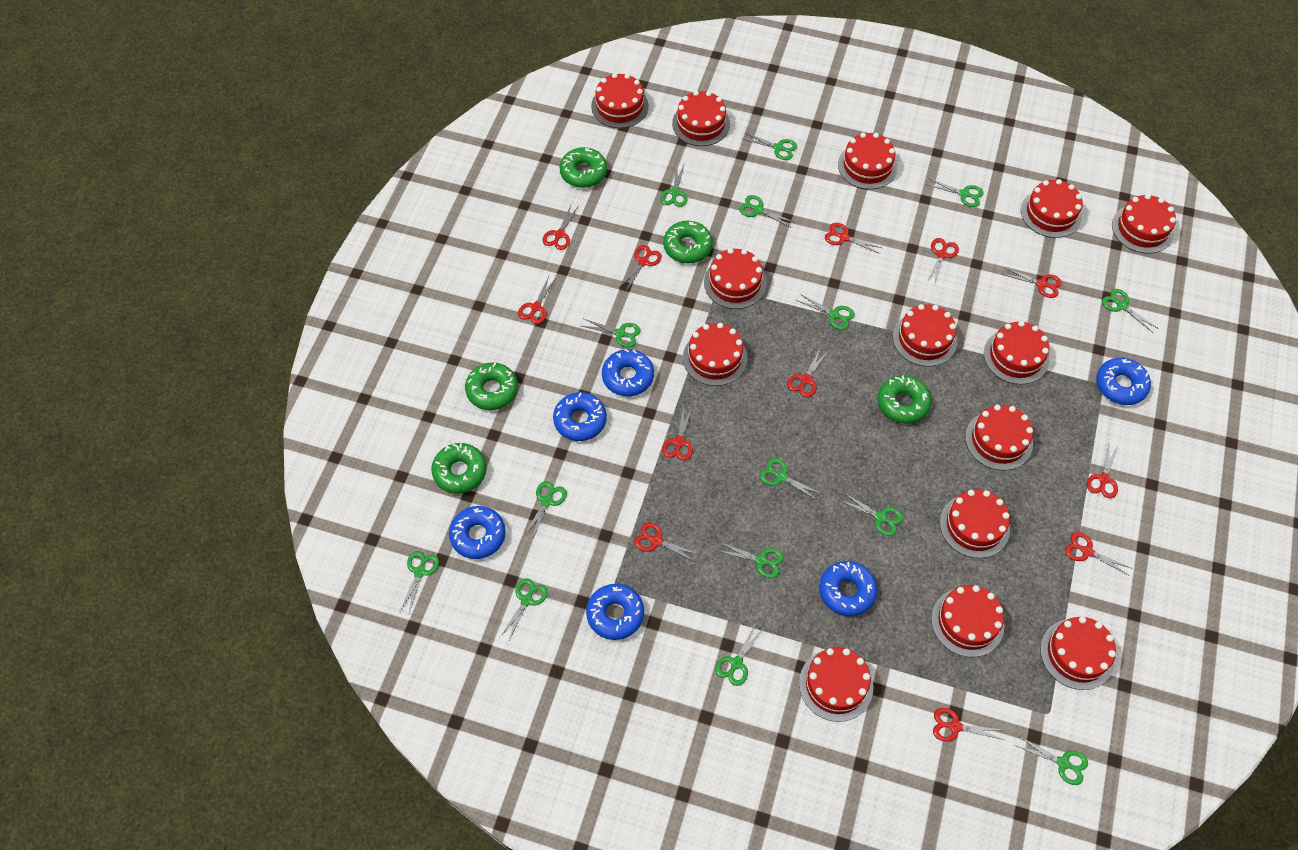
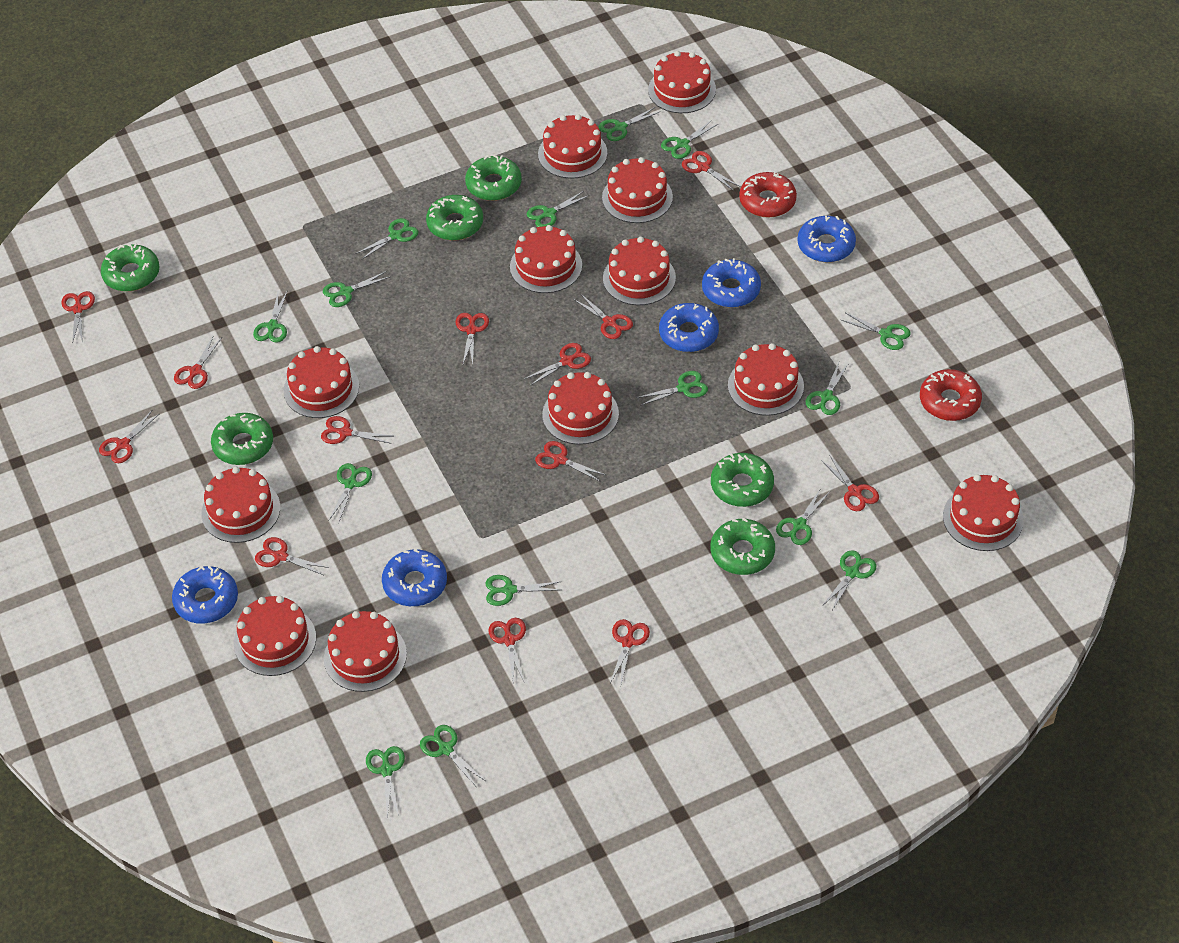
blue donut: [449,506,506,559] [553,392,607,441] [586,584,644,640] [602,349,654,396] [819,561,877,616] [1096,358,1151,405] = 6 -> [172,565,238,624] [382,549,447,606] [659,303,719,352] [702,258,761,308] [798,216,856,262] = 5
green donut: [431,443,487,494] [465,362,518,410] [560,147,607,188] [663,221,713,263] [878,375,932,424] = 5 -> [101,243,160,291] [211,413,273,465] [426,195,483,240] [465,155,522,201] [710,518,775,575] [711,453,774,507] = 6
red cake: [591,73,649,128] [672,91,730,146] [683,323,747,386] [704,248,766,309] [799,647,873,722] [838,133,897,189] [893,304,957,367] [931,585,1005,657] [940,490,1010,558] [965,405,1033,470] [984,321,1049,385] [1021,179,1083,238] [1040,616,1116,690] [1112,194,1176,254] = 14 -> [201,467,280,543] [234,596,316,676] [284,346,359,418] [324,611,407,692] [510,225,582,293] [538,114,607,179] [542,372,619,445] [602,157,673,223] [603,237,676,305] [648,51,716,113] [728,343,804,416] [943,474,1024,551] = 12
red donut: none = 0 -> [739,172,797,218] [920,369,982,421] = 2
red scissors: [518,276,557,324] [542,205,578,250] [619,245,662,291] [634,522,700,562] [662,406,693,460] [787,347,828,397] [825,223,882,254] [927,238,959,283] [933,708,1004,742] [1002,267,1062,298] [1065,532,1133,576] [1087,445,1118,498] = 12 -> [61,291,95,344] [99,410,159,463] [174,335,222,389] [255,537,329,575] [321,416,392,444] [455,313,489,365] [489,618,526,684] [524,343,591,386] [535,441,606,482] [573,293,633,339] [610,619,650,684] [682,151,740,191] [821,456,879,511] = 13

